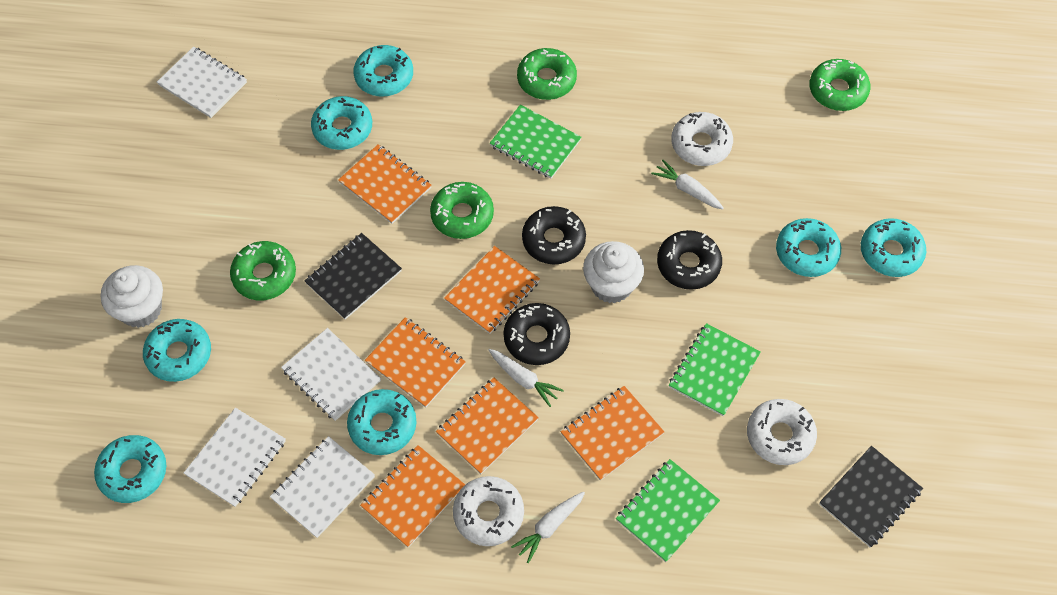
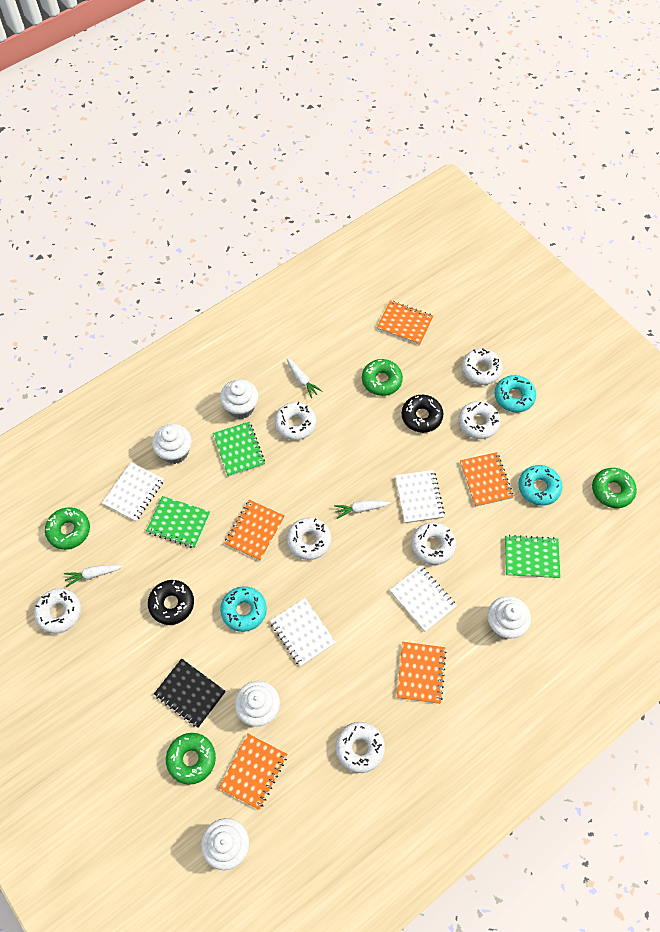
black donut: [504,303,570,365] [522,206,586,264] [657,230,722,290] = 3 -> [148,580,194,625] [402,395,443,433] = 2
black notebook: [305,233,402,320] [819,446,923,548] = 2 -> [154,658,226,728] = 1
orange notebook: [338,144,432,224] [360,445,465,547] [365,317,466,408] [436,378,539,474] [444,246,540,334] [561,386,664,481] = 6 -> [219,734,287,810] [224,500,285,561] [376,300,433,345] [397,642,447,704] [460,452,513,507] = 5
turquoise donut: [94,435,166,503] [143,319,211,382] [311,96,372,150] [347,389,417,455] [353,45,413,97] [776,218,841,277] [861,218,926,277] = 7 -> [220,586,267,632] [495,375,536,412] [518,465,563,506] = 3
white cupcake: [101,265,163,328] [583,241,644,303] = 2 -> [152,424,192,464] [201,818,249,870] [220,379,259,419] [235,681,280,727] [488,596,531,639] = 5
white donut: [453,476,524,546] [671,112,733,166] [747,399,817,465] = 3 -> [34,588,81,634] [274,402,316,440] [287,517,331,560] [336,722,385,773] [411,522,456,565] [458,401,501,439] [462,348,503,385] = 7

